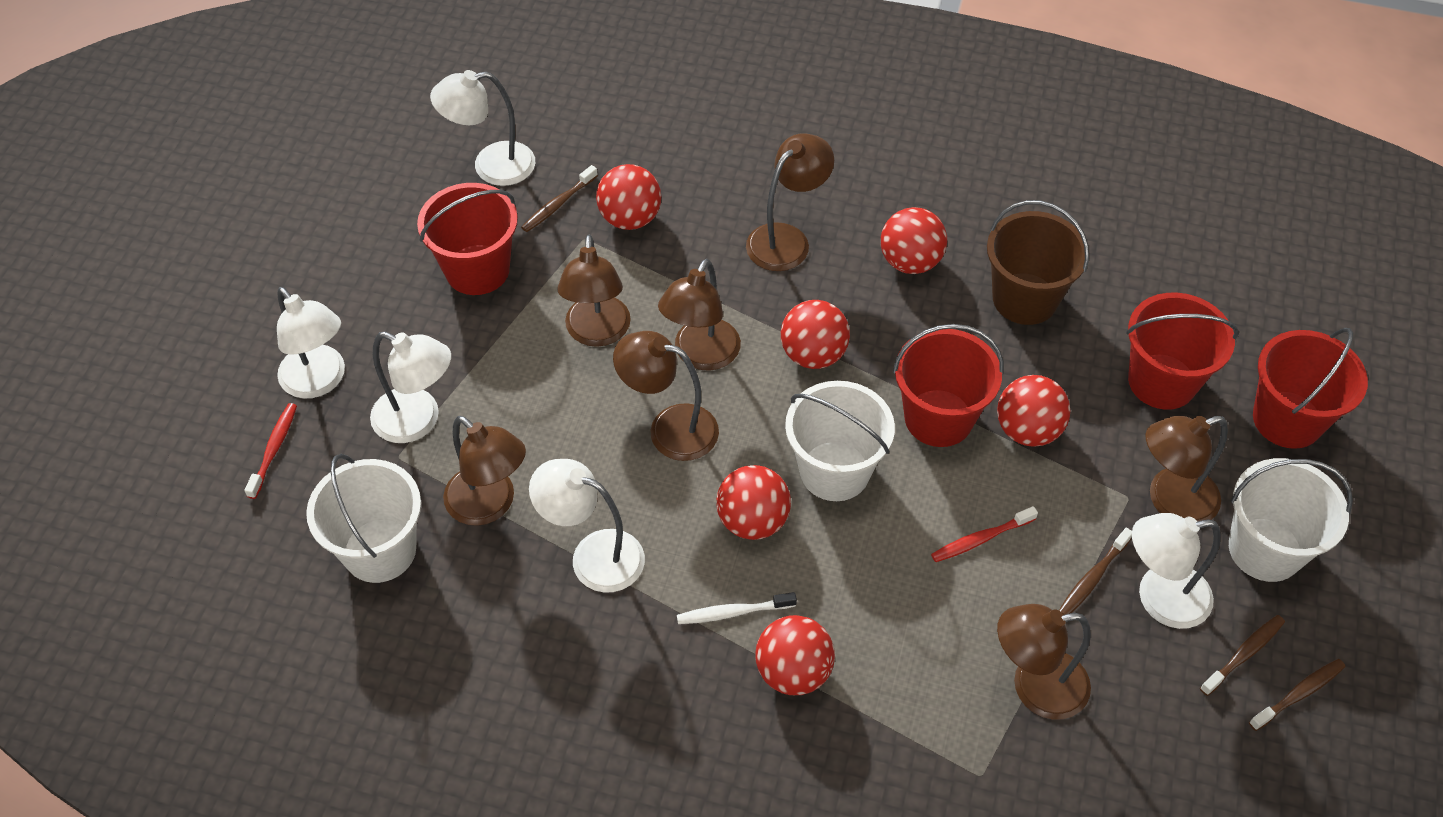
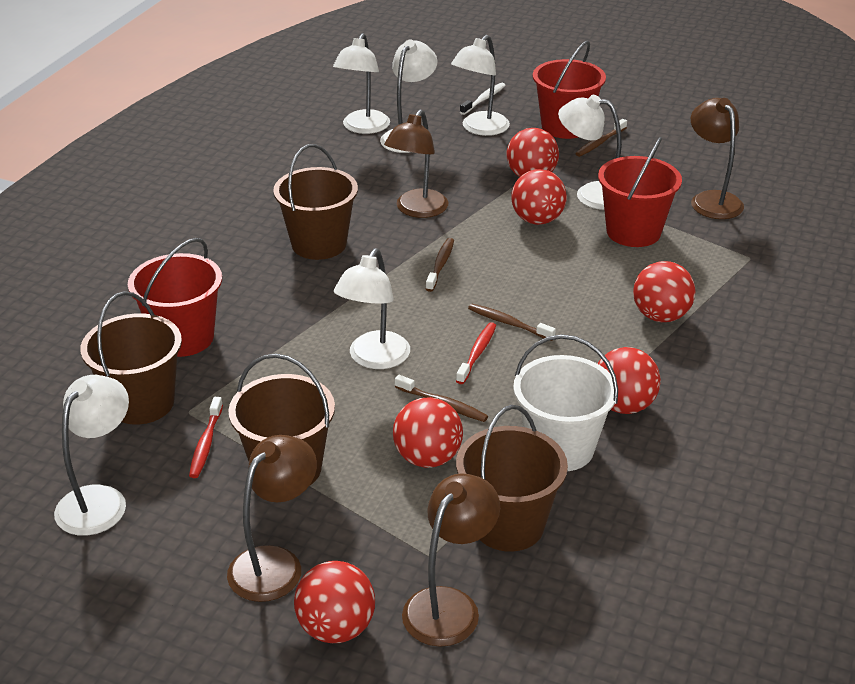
brown bucket: [987,200,1089,325] = 1 -> [80,291,182,425] [228,354,335,486] [273,144,358,260] [456,405,568,551] = 4
brown lamp: [443,416,526,526] [557,235,631,347] [613,331,719,461] [658,259,741,371] [746,133,834,271] [997,604,1091,720] [1146,416,1228,522] = 7 -> [227,435,317,602] [384,110,448,218] [402,473,500,647] [691,98,744,219] = 4
red bucket: [417,183,518,295] [893,324,1004,447] [1126,292,1239,410] [1253,328,1368,449] = 4 -> [128,238,222,357] [533,41,606,139] [598,137,682,247] = 3
white bucket: [306,454,421,583] [785,381,895,501] [1229,458,1353,582] = 3 -> [513,334,618,471] = 1
white lamp: [277,287,345,399] [370,332,451,443] [430,70,535,186] [529,459,645,592] [1132,513,1221,629] = 5 -> [54,375,129,536] [333,33,390,134] [334,248,410,369] [380,40,437,153] [451,35,510,136] [558,95,622,210] = 6

